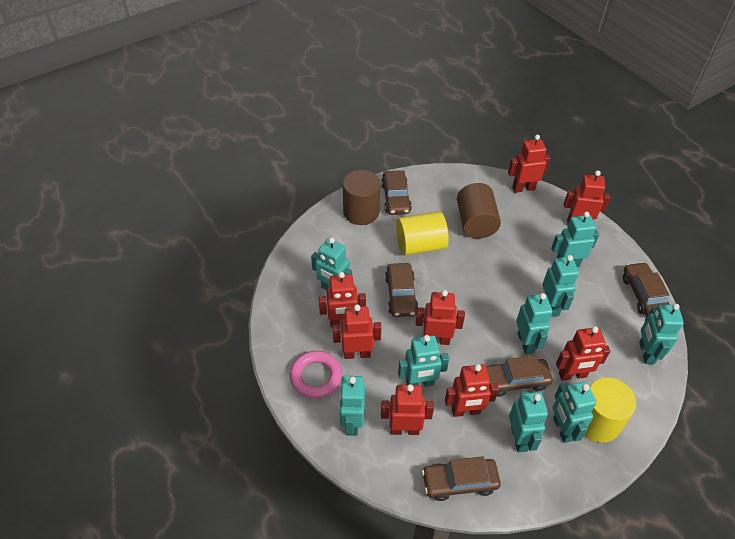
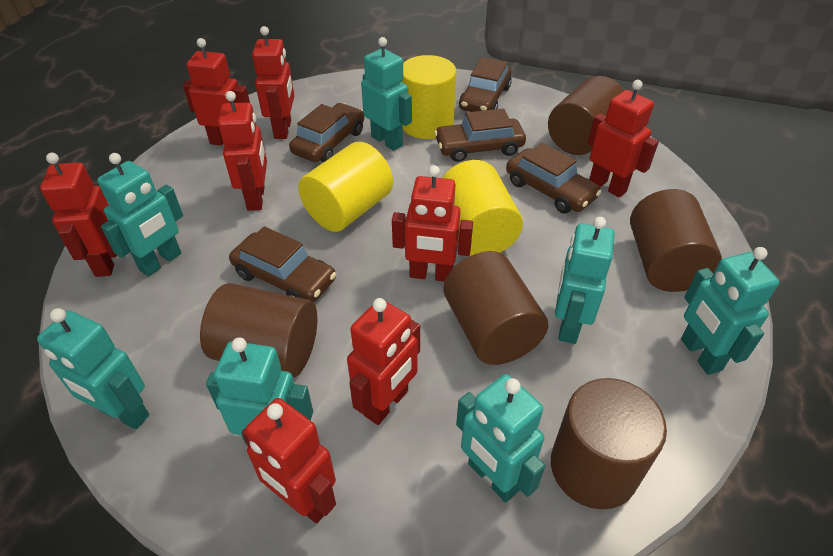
brown cylinder: [343,170,380,225] [457,183,501,239] = 2 -> [200,283,317,377] [443,251,548,365] [548,76,624,155] [551,378,667,509] [630,189,722,292] = 5
pink ring: [290,351,342,398] = 1 -> none = 0
turquoise robot: [311,237,352,290] [339,376,365,436] [398,335,449,387] [509,392,548,452] [516,293,553,354] [542,255,579,317] [551,212,599,267] [552,382,597,443] [639,304,684,364] = 9 -> [37,308,149,429] [97,153,183,277] [206,337,313,445] [361,37,412,151] [456,374,545,503] [555,217,615,344] [681,247,779,375] = 7
yellow cylinder: [396,211,449,256] [584,377,636,442] = 2 -> [298,142,393,232] [402,55,457,139] [442,160,523,256] = 3

